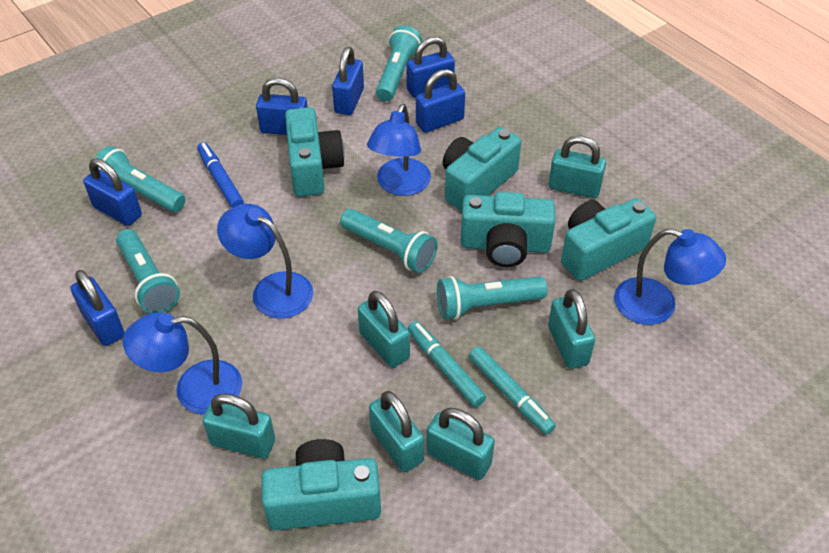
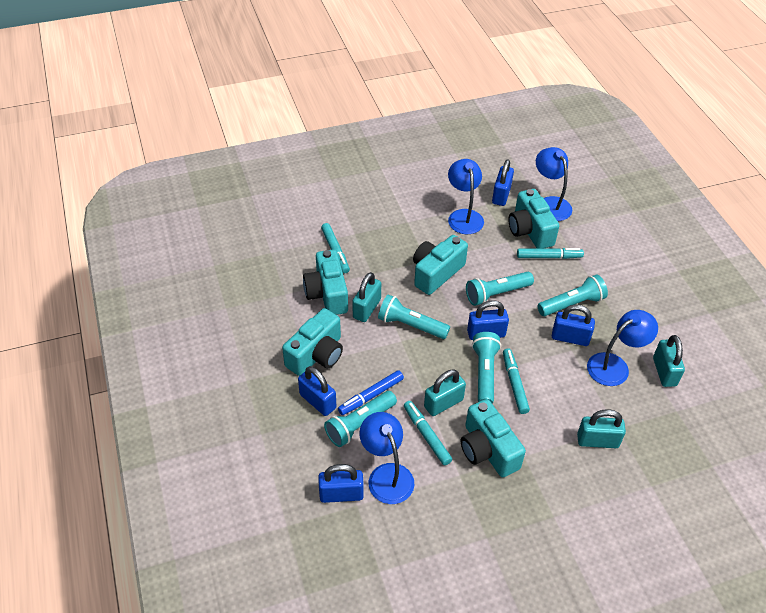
blue padlock: [70,270,125,346] [83,158,142,226] [256,78,308,135] [332,47,364,115] [406,37,455,98] [416,69,465,133] = 6 -> [298,366,336,416] [318,464,364,503] [467,300,509,340] [492,159,514,206] [552,305,595,346] = 5
turquoise marker: [408,321,486,407] [469,346,556,435] = 2 -> [321,223,350,273] [404,401,452,466] [503,349,530,414] [517,248,584,259] = 4
turquoise padlock: [203,393,275,459] [358,291,410,368] [369,391,424,472] [426,408,495,480] [548,136,606,198] [548,289,595,369] = 6 -> [352,272,381,322] [424,370,466,416] [577,409,626,448] [653,335,685,387] = 4

